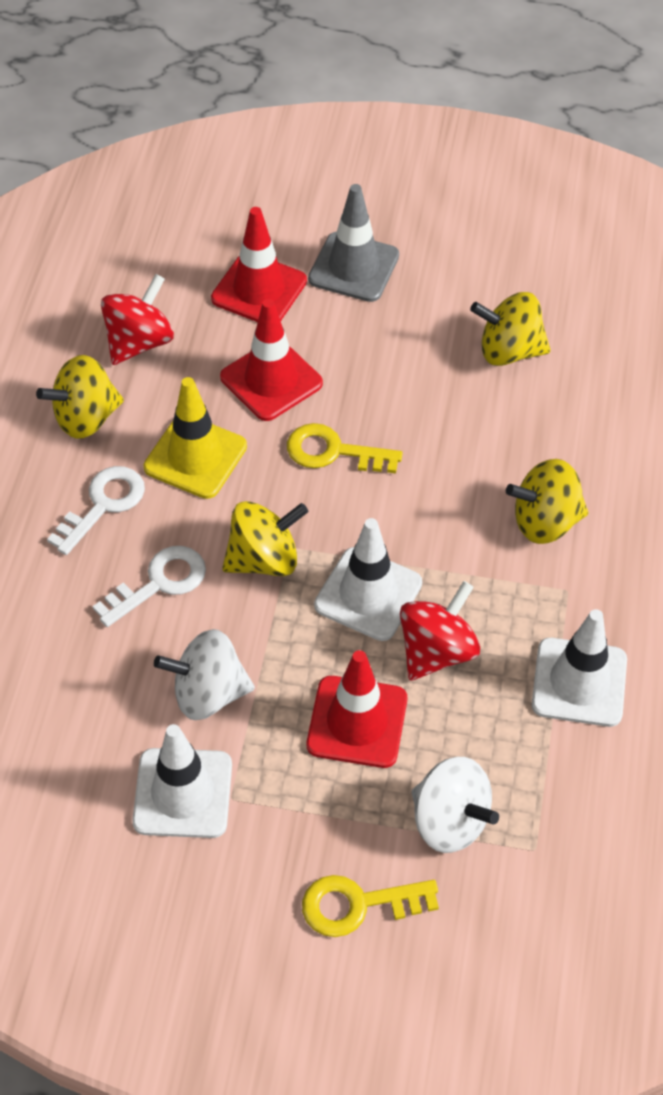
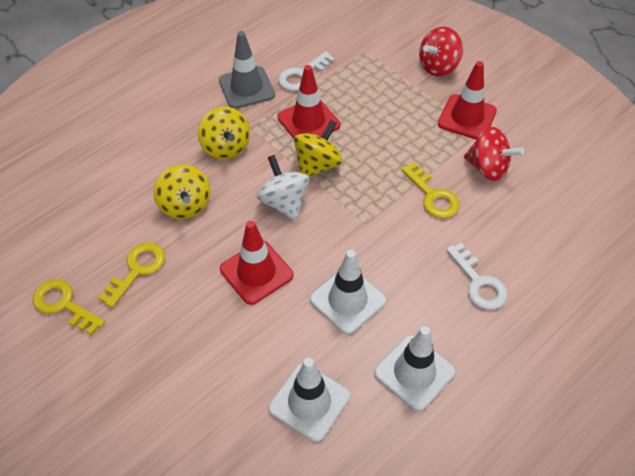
white spinning top: [154,629,255,720] [411,757,499,853] = 2 -> [257,155,309,221] = 1
yellow key: [287,423,403,473] [302,875,439,937] = 2 -> [32,279,105,335] [98,243,165,308] [401,162,460,218] = 3
yellow spinning top: [36,355,124,439] [222,501,308,576] [470,292,551,366] [506,459,588,544] = 4 -> [154,164,210,219] [198,106,250,159] [294,120,342,178] = 3
yellow traffic cone: [143,377,247,499] = 1 -> none = 0

